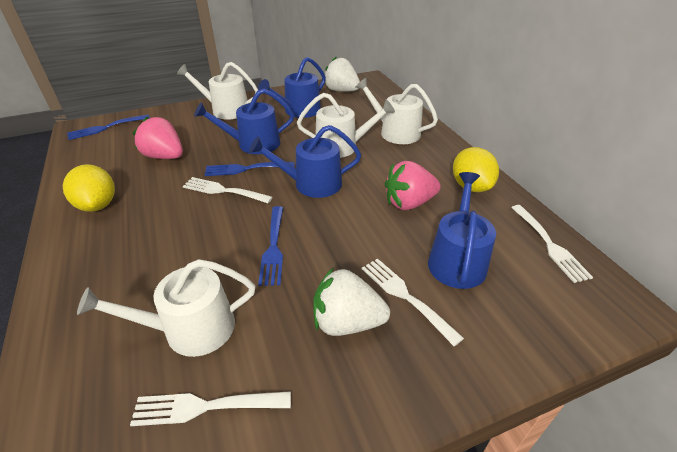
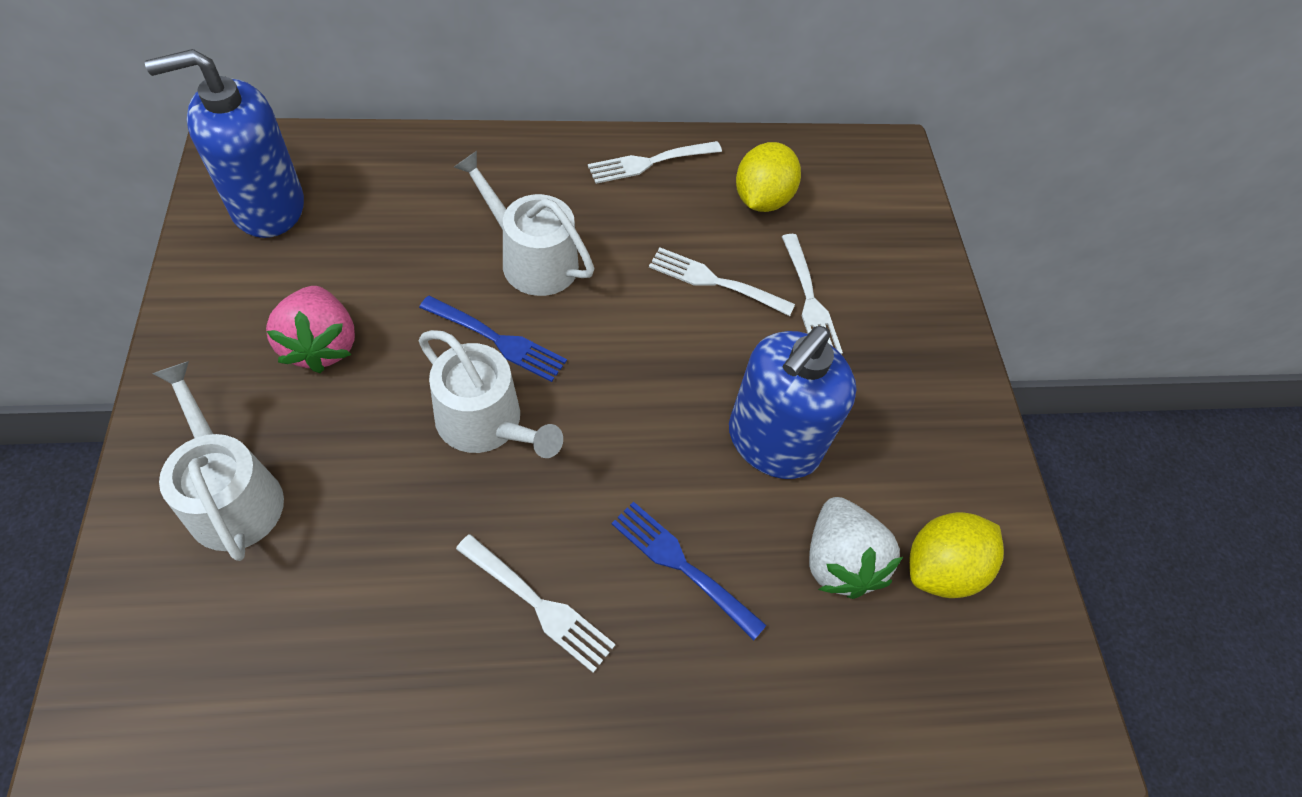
blue fork: [67,114,150,140] [205,162,295,176] [258,206,283,286] = 3 -> [419,296,567,382] [612,501,766,640] = 2
blue soap dispenser: none = 0 -> [145,49,304,238] [729,326,857,479] = 2
blue watering can: [194,88,294,154] [249,125,361,198] [258,57,326,118] [428,172,496,289] = 4 -> none = 0
pink strawberry: [133,116,183,159] [385,161,441,210] = 2 -> [266,286,355,373] = 1
white strawberry: [313,267,390,336] [325,57,360,92] = 2 -> [809,497,903,599] = 1
white watering can: [77,259,255,357] [177,62,258,120] [297,93,395,158] [356,78,438,144] = 4 -> [152,361,284,561] [419,330,563,458] [454,151,594,296] = 3

